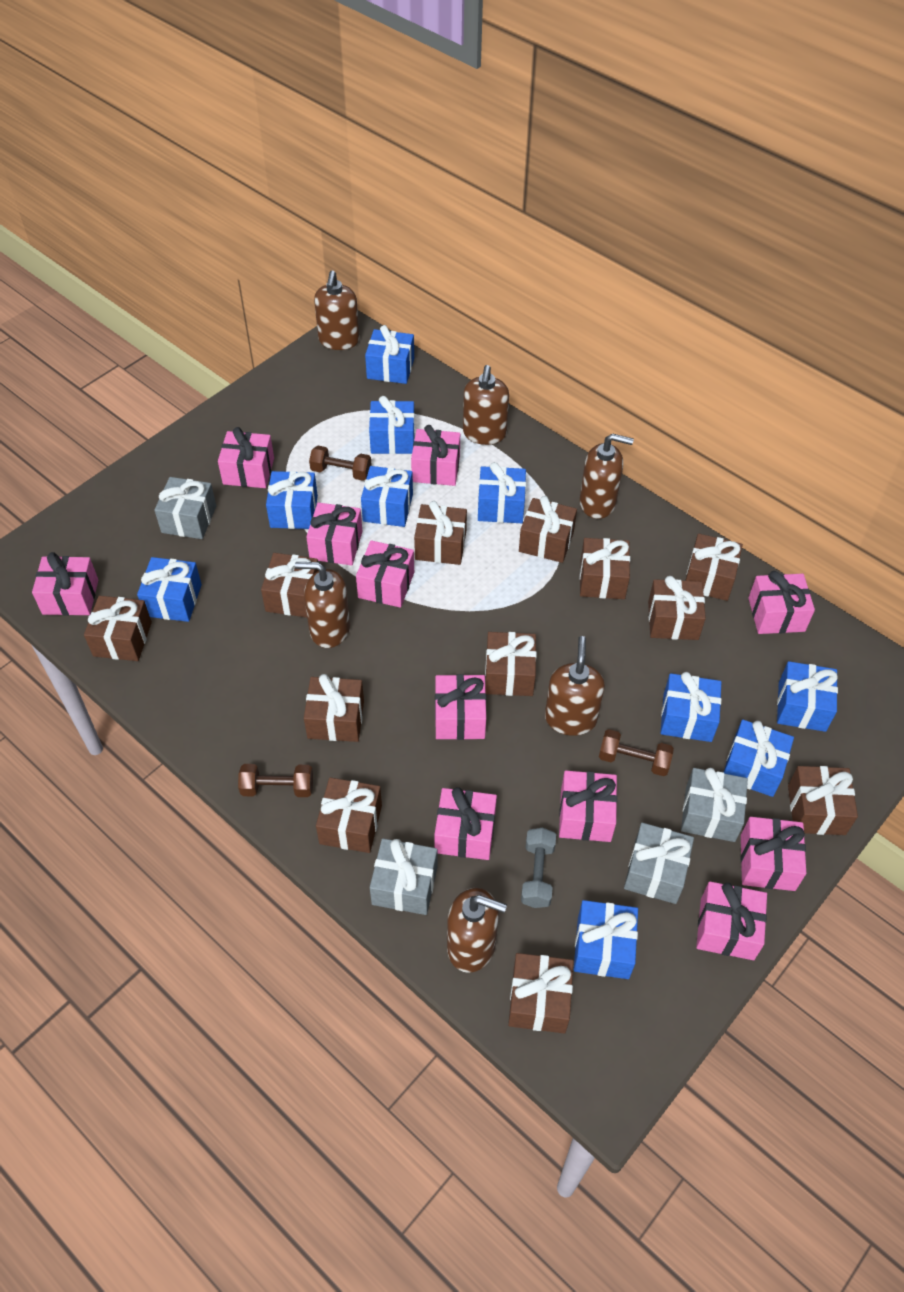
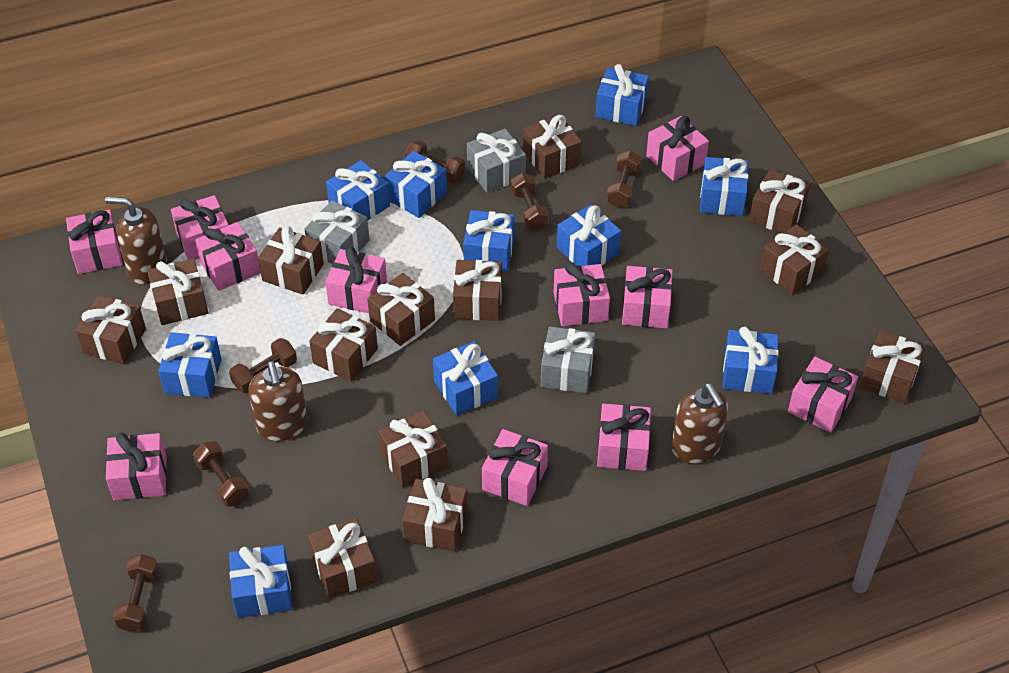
brown dumbbell: [238,764,313,797] [309,446,372,481] [599,729,674,776] = 3 -> [113,554,159,632] [193,441,249,507] [229,338,297,393] [405,140,465,183] [511,173,549,230] [607,151,641,208] = 6
brown gift: [84,596,152,661] [261,553,319,617] [304,674,364,742] [316,777,382,853] [414,501,467,565] [485,632,537,696] [508,953,574,1033] [519,496,577,563] [580,538,630,599] [648,576,706,640] [685,533,743,601] [788,766,858,835] = 12 -> [75,295,146,364] [147,258,208,325] [258,226,324,295] [308,518,377,599] [309,308,378,382] [367,273,435,346] [378,411,448,488] [402,478,468,552] [453,260,502,321] [523,115,582,179] [749,169,810,233] [760,224,829,295] [859,330,926,403] = 13
brown soap dispenser: [295,562,350,648] [314,270,359,350] [447,888,507,973] [463,365,509,445] [545,636,605,736] [580,433,634,519] = 6 -> [105,197,167,284] [249,361,308,441] [671,383,728,464] = 3
grey dumbbell: [521,828,556,908] = 1 -> none = 0
grey gift: [155,477,216,539] [370,838,438,915] [624,823,694,904] [681,768,748,842] = 4 -> [304,200,370,264] [467,129,526,193] [541,326,595,393] = 3

